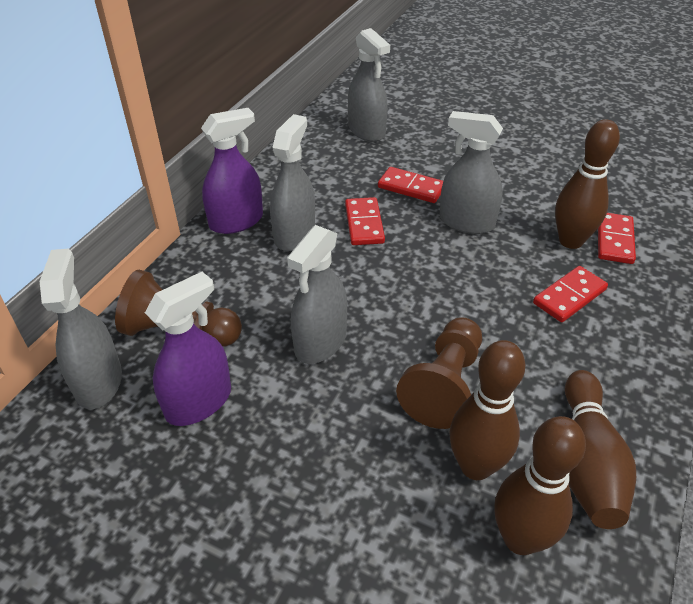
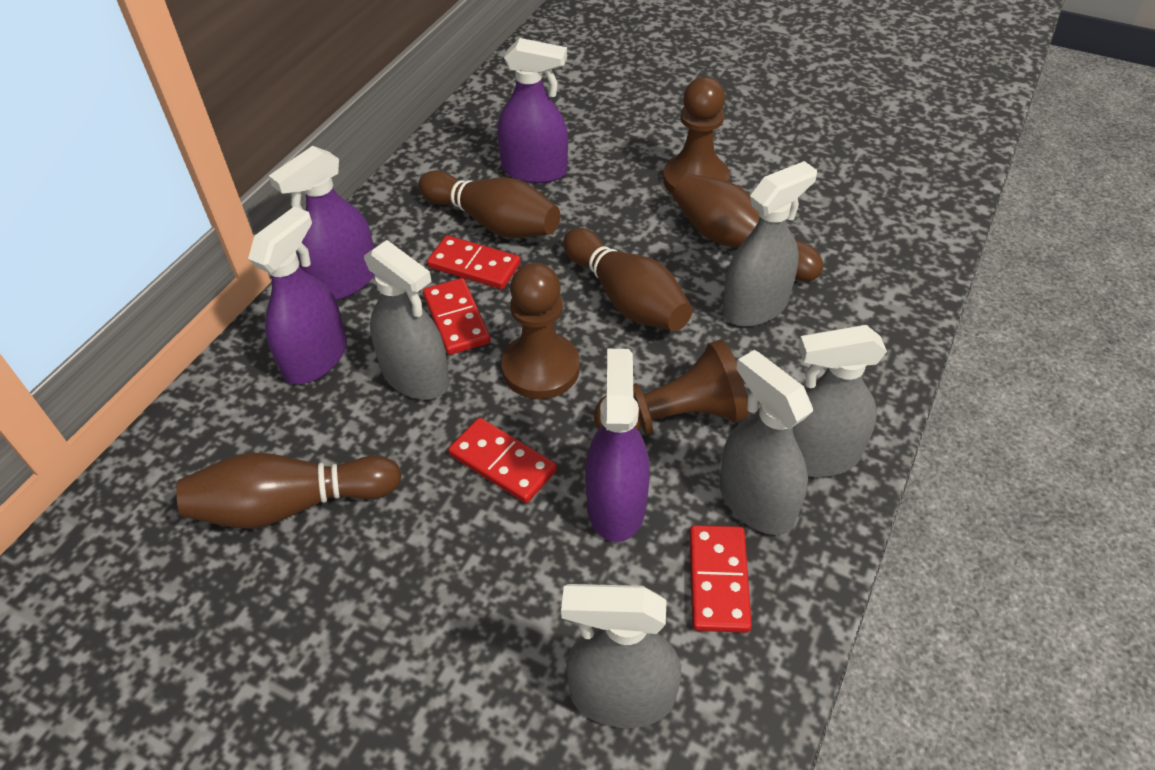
brown pawn: [115,270,242,347] [396,317,482,429] = 2 -> [501,263,580,399] [594,339,749,435] [663,77,729,194] = 3
purple spray bottle: [145,272,231,426] [201,108,263,234] = 2 -> [248,207,347,384] [269,146,375,300] [497,38,568,183] [585,349,650,542] = 4

